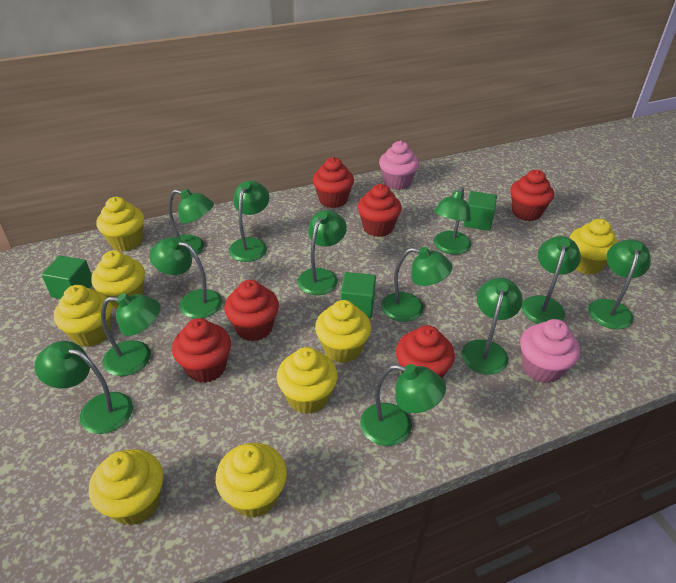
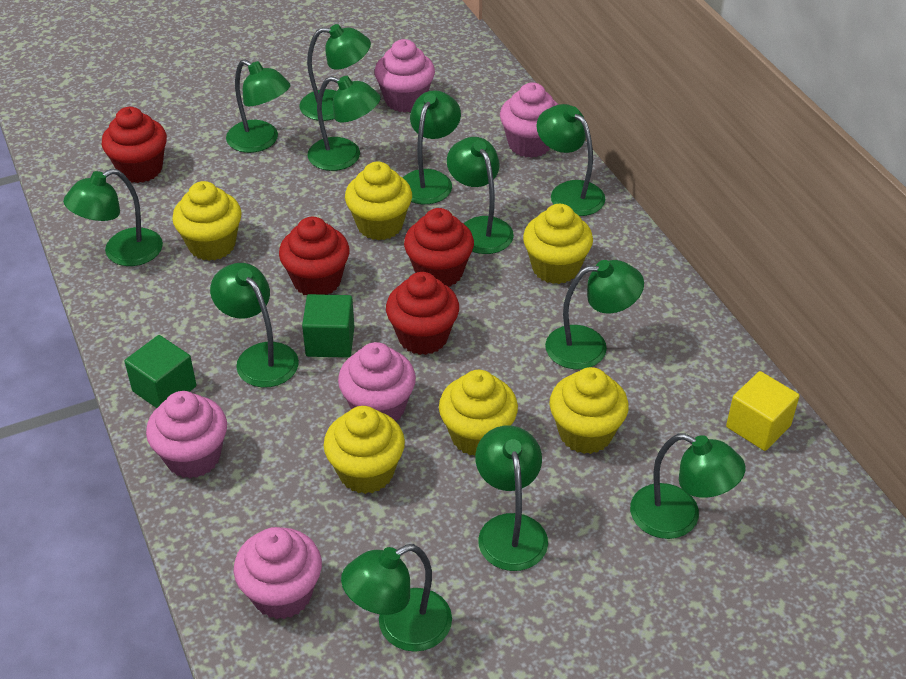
green cube: [42,256,92,299] [340,272,376,318] [464,191,497,231] = 3 -> [124,335,196,408] [302,294,354,358] = 2
pink cupcake: [379,141,419,190] [520,319,580,383] = 2 -> [146,391,227,478] [234,527,322,619] [338,342,416,421] [374,39,435,113] [500,82,559,158] = 5
red cupcake: [172,318,231,383] [224,280,279,341] [313,157,354,208] [357,184,402,237] [396,325,455,378] [510,170,554,221] = 6 -> [101,107,167,183] [279,217,350,295] [386,272,459,355] [404,208,474,287] = 4
yellow cube: none = 0 -> [726,371,799,451] = 1
yellow cupcake: [54,285,112,347] [89,449,163,525] [91,250,145,309] [97,197,144,252] [215,443,287,518] [276,347,338,414] [315,300,371,363] [569,219,618,275] = 8 -> [172,181,242,261] [323,406,405,494] [345,162,412,240] [439,370,518,456] [523,204,593,284] [549,367,629,454] = 6

